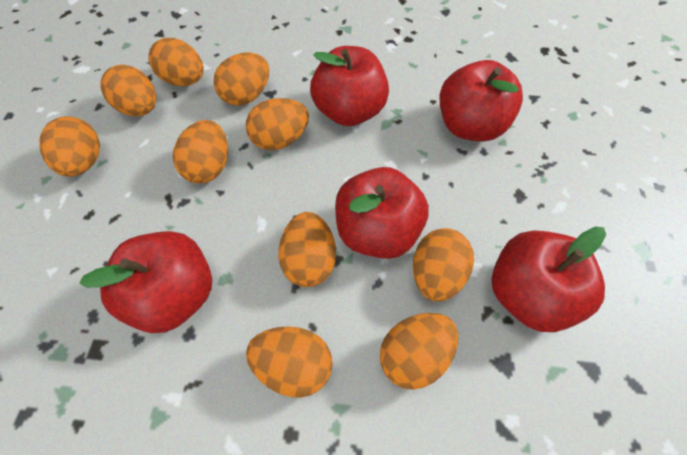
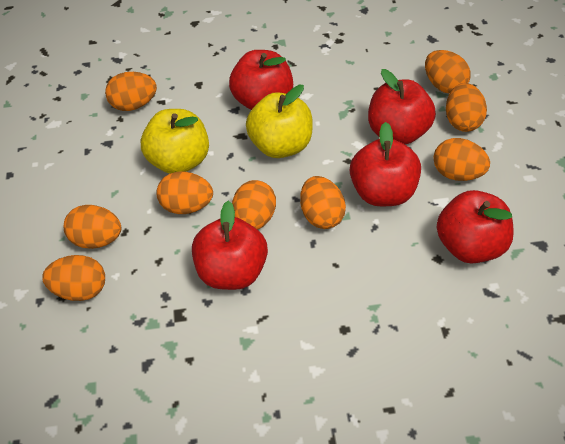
orange egg: [39,116,100,177] [100,65,156,116] [148,38,203,86] [173,120,228,183] [214,53,269,106] [246,98,309,150] [246,326,333,398] [278,212,336,287] [380,313,458,390] [413,228,474,301] = 10 -> [42,255,105,301] [64,205,121,249] [105,72,157,111] [156,172,213,214] [232,180,276,230] [300,176,346,229] [425,50,471,94] [433,138,490,181] [446,83,487,132] = 9
yellow apple: none = 0 -> [141,109,209,174] [246,85,313,158] = 2

